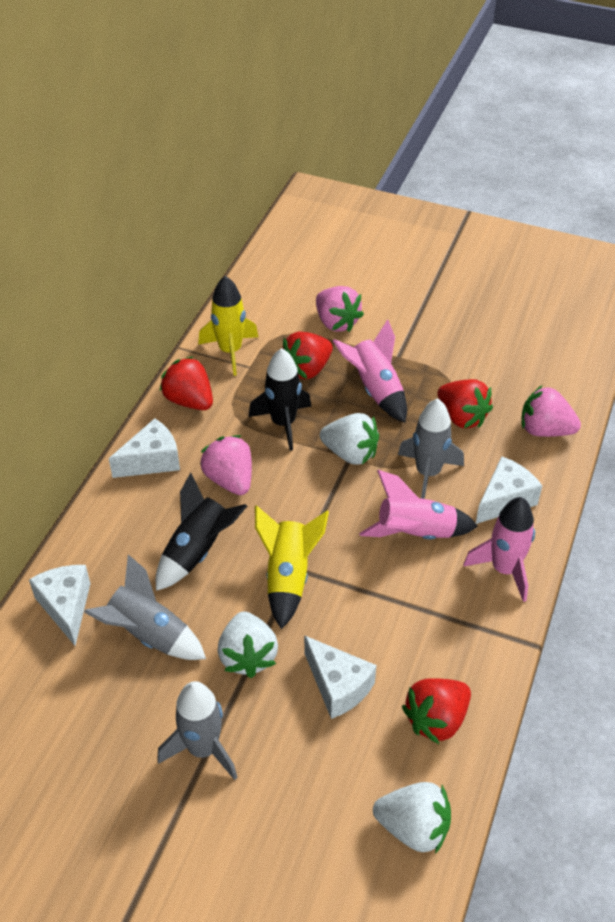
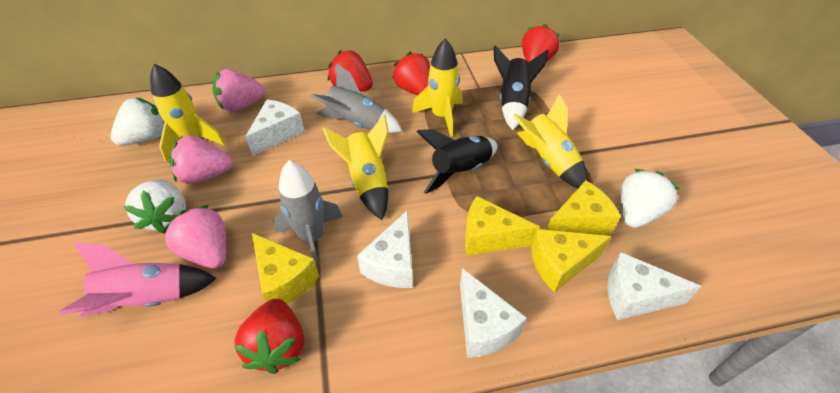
grey rocket: [84,554,206,660] [157,681,237,780] [398,398,464,499] = 3 -> [273,160,343,270] [310,63,402,133] = 2
pink rocket: [333,319,407,422] [359,470,478,539] [463,497,535,602] = 3 -> [60,243,217,317] = 1
yellow cheese: none = 0 -> [252,233,319,304] [465,196,540,255] [531,229,611,293] [547,180,621,235] = 4
yellow rocket: [198,276,258,376] [255,505,329,629] = 2 -> [150,64,225,162] [323,114,389,220] [412,39,463,136] [512,94,589,189] = 4

